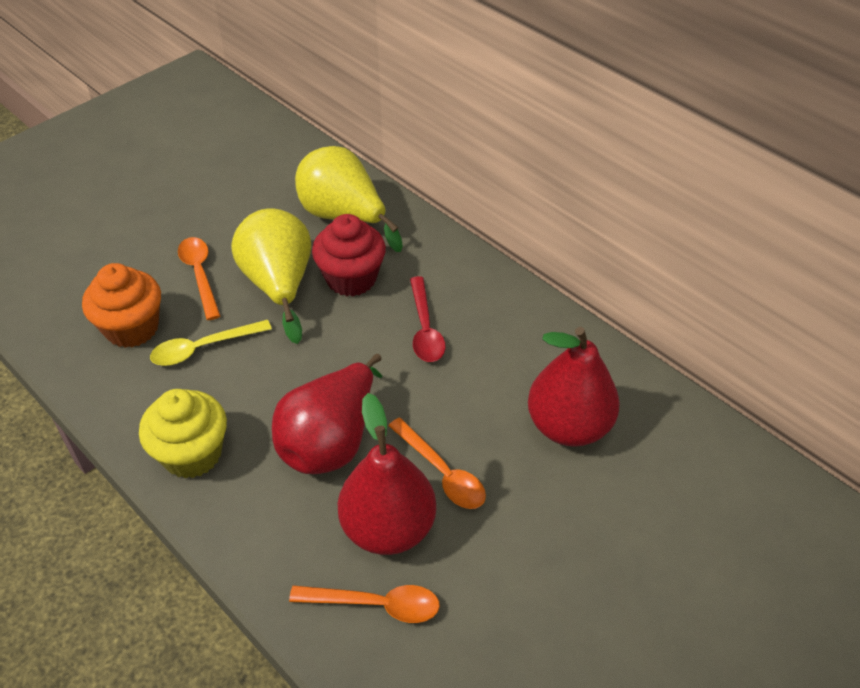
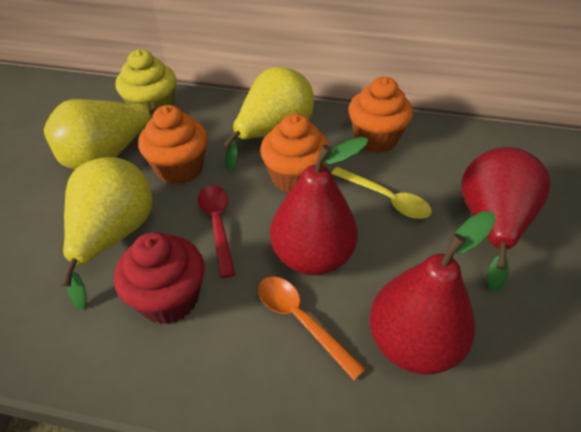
orange cupcake: [82,263,161,348] = 1 -> [138,105,208,185] [260,114,329,193] [348,77,413,153] = 3
orange spoon: [178,237,220,320] [289,585,440,623] [388,418,486,509] = 3 -> [258,277,366,380] = 1
yellow pear: [231,208,311,344] [295,146,403,252] = 2 -> [44,99,158,169] [61,157,153,309] [223,67,314,172] = 3

